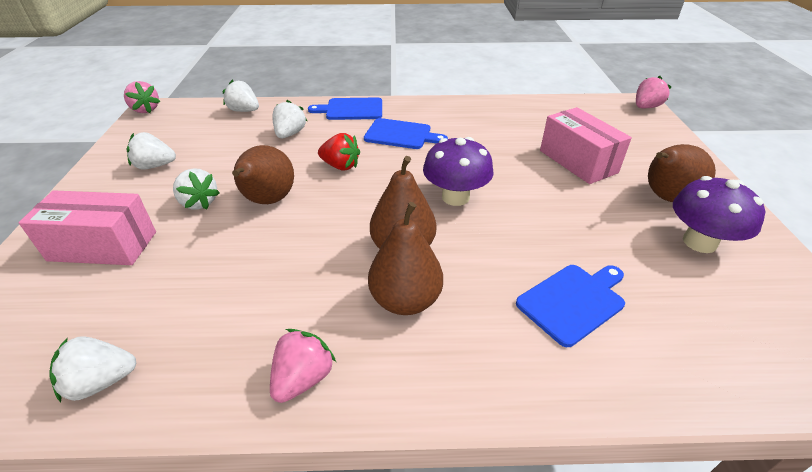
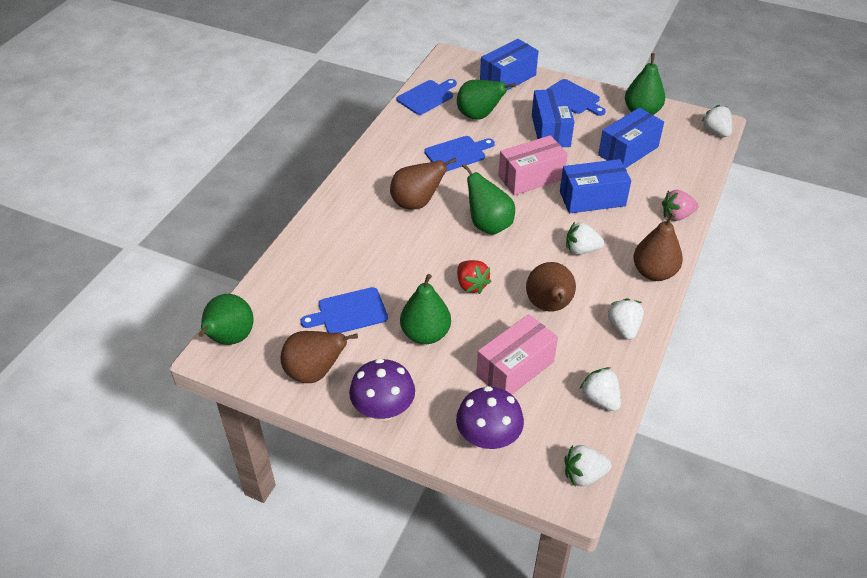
blue box: none = 0 -> [480,39,538,90] [532,89,574,147] [560,159,631,213] [598,107,664,168] = 4
blue cutting board: [308,97,382,120] [364,118,448,149] [516,265,625,347] = 3 -> [300,287,388,333] [397,79,457,115] [424,136,495,172] [546,79,606,116] = 4
green pear: none = 0 -> [198,294,254,345] [400,274,451,344] [457,80,516,119] [462,163,515,235] [625,53,665,115] = 5
pink strawberry: [124,81,161,113] [270,329,336,403] [636,76,671,108] = 3 -> [662,190,699,221] = 1

